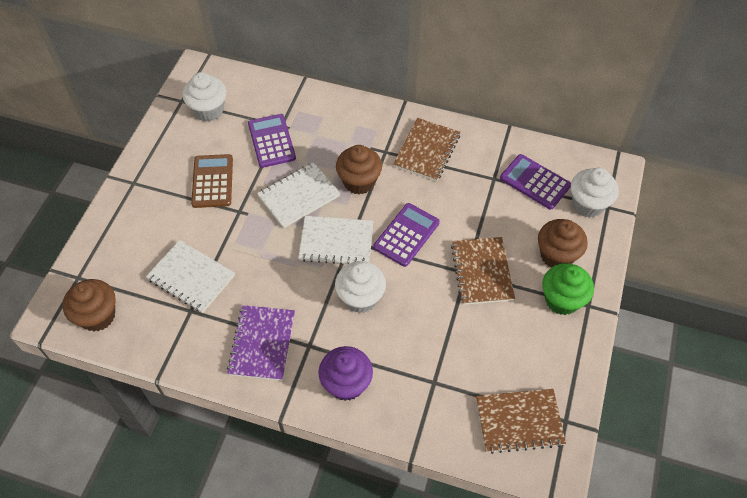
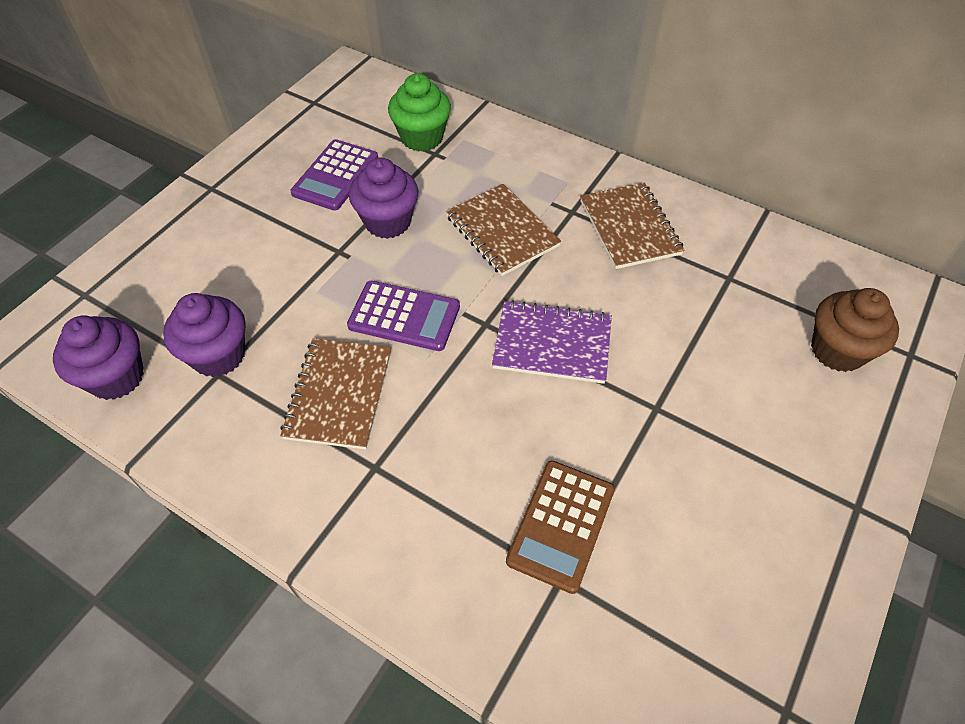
brown cupcake: [63,279,116,331] [336,145,382,194] [538,219,588,268] = 3 -> [811,288,899,372] = 1
purple calculator: [248,114,296,168] [373,203,440,267] [500,154,571,209] = 3 -> [290,139,378,211] [347,281,460,351] = 2
purple cupcake: [318,346,373,401] = 1 -> [53,315,144,400] [163,293,246,377] [349,158,418,239] = 3
white cupcake: [182,72,226,121] [335,261,386,313] [571,168,619,217] = 3 -> none = 0
white notebook: [146,240,235,313] [257,162,340,228] [298,216,374,264] = 3 -> none = 0

